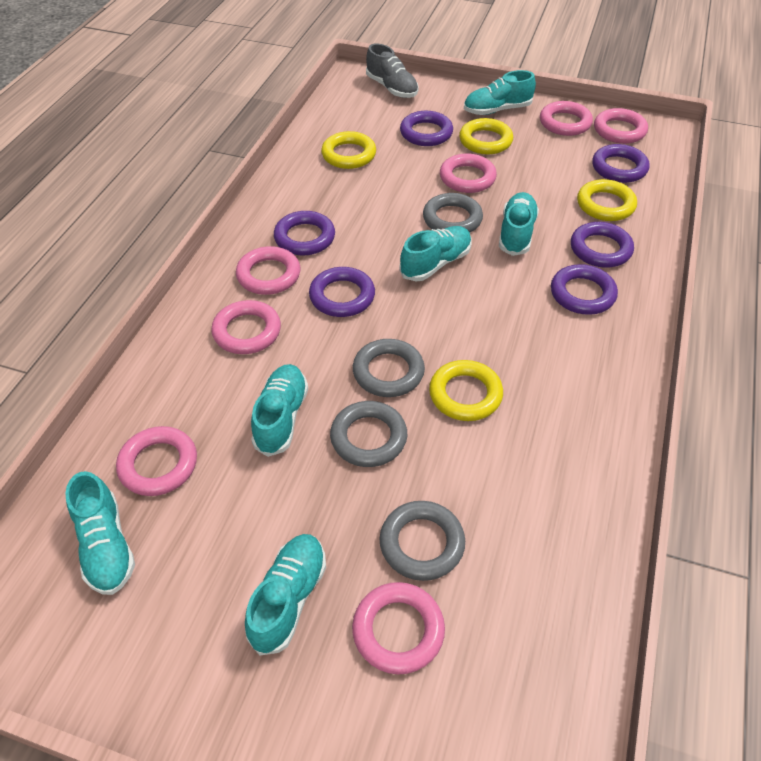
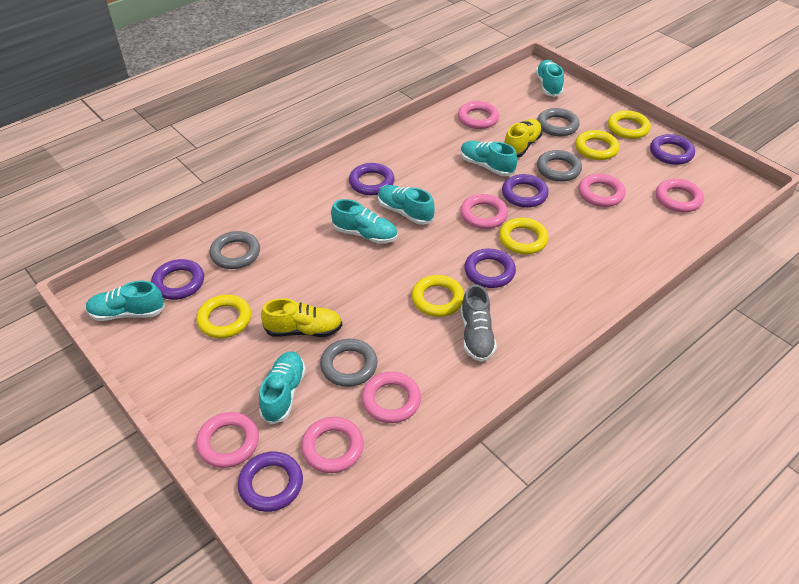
yellow ring: [321,131,376,169] [429,360,503,421] [459,118,513,154] [577,179,637,221] = 4 -> [196,295,251,338] [411,275,464,317] [499,218,549,254] [575,130,619,160] [608,110,651,139] = 5
yellow shoe: none = 0 -> [261,298,342,337] [504,119,542,158] = 2

